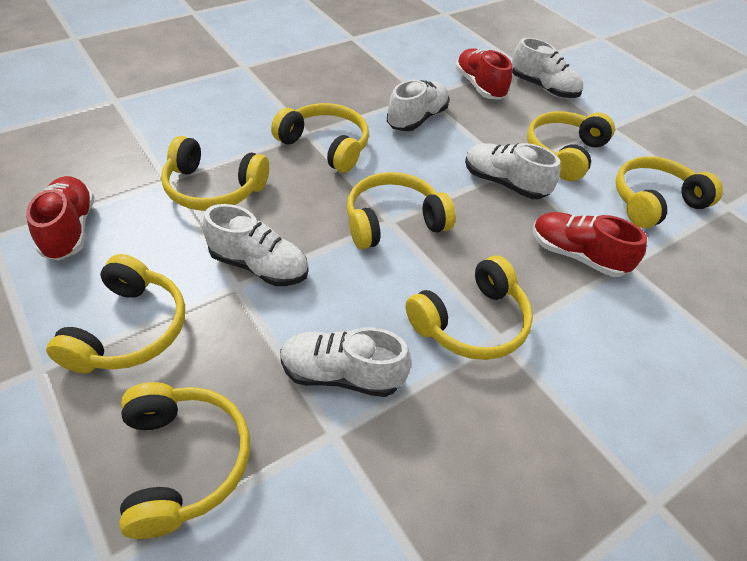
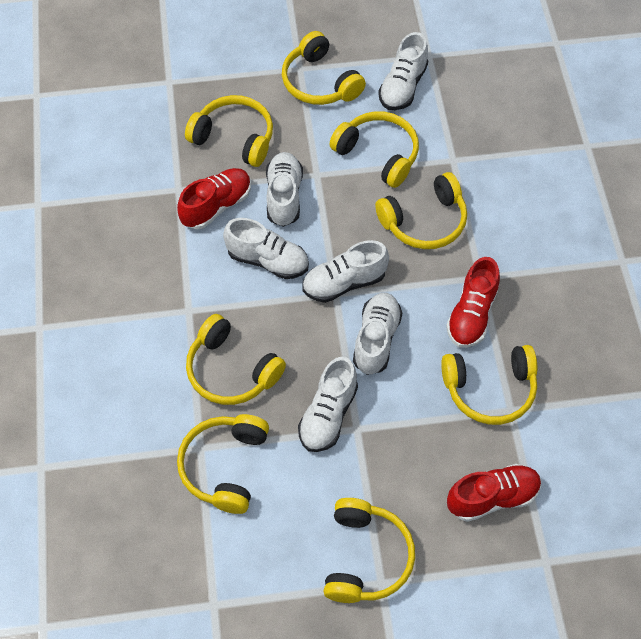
white shoe: [203,204,308,286] [280,327,411,397] [387,80,449,131] [465,143,561,199] [512,37,583,98] = 5 -> [223,218,309,279] [266,152,303,227] [298,357,358,452] [302,240,389,303] [353,293,402,375] [378,32,428,110] = 6

